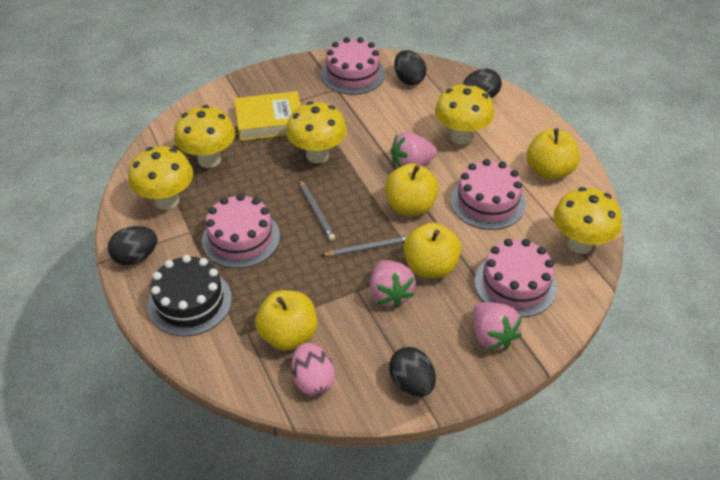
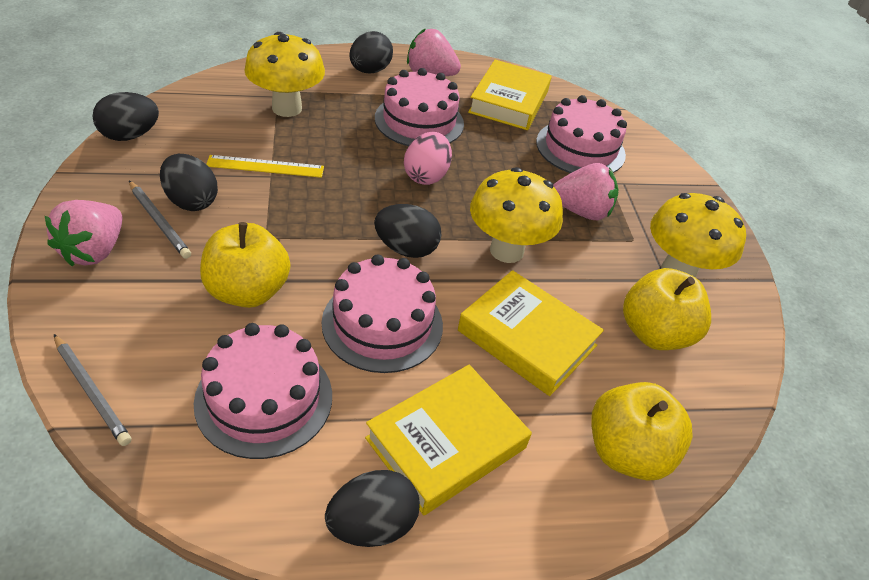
black cake: [148,255,232,336] = 1 -> none = 0
black egg: [108,226,158,265] [389,347,436,397] [394,50,426,85] [463,69,502,98] = 4 -> [92,92,159,141] [160,154,218,211] [325,470,420,547] [349,31,393,74] [374,204,442,258] = 5
yellow apple: [255,290,318,351] [385,163,439,216] [403,223,461,278] [527,128,580,180] = 4 -> [200,222,290,308] [591,382,693,481] [623,268,711,350] = 3
yellow book: [234,91,301,141] = 1 -> [365,365,532,515] [458,270,604,396] [468,59,552,130] = 3
yellow mushroom: [128,146,193,210] [174,105,235,168] [286,102,347,163] [435,83,494,145] [553,187,622,254] = 5 -> [244,32,325,117] [470,167,563,263] [650,193,746,278] = 3
yellow ruler: none = 0 -> [206,155,324,178] = 1

